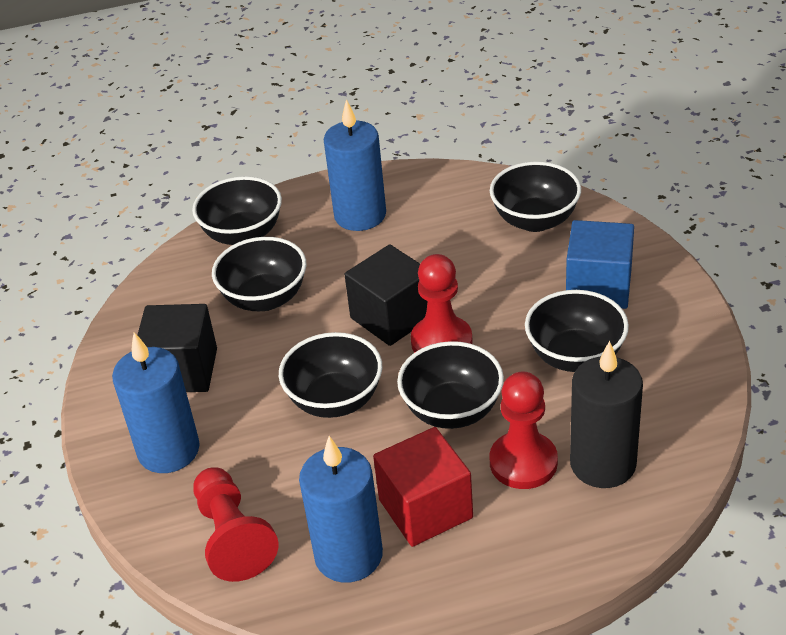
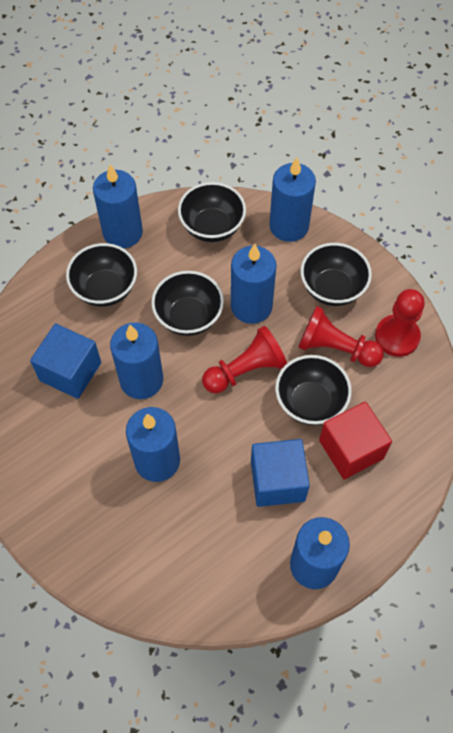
black bowl: [192,176,282,245] [212,237,306,311] [279,332,382,418] [397,341,504,429] [490,161,581,232] [525,290,629,372] = 6 -> [66,243,137,307] [151,271,224,336] [178,182,246,242] [275,355,352,425] [301,243,372,306] = 5
black candle: [570,341,643,488] = 1 -> none = 0
black cube: [137,304,217,392] [344,244,427,346] = 2 -> none = 0
blue candle: [112,332,200,473] [299,436,383,583] [323,99,386,231] = 3 -> [93,164,143,248] [110,323,163,399] [126,407,180,482] [231,244,277,324] [269,157,316,242] [290,517,350,589] = 6
blue cube: [566,220,634,309] = 1 -> [30,324,101,399] [251,439,310,507] = 2

